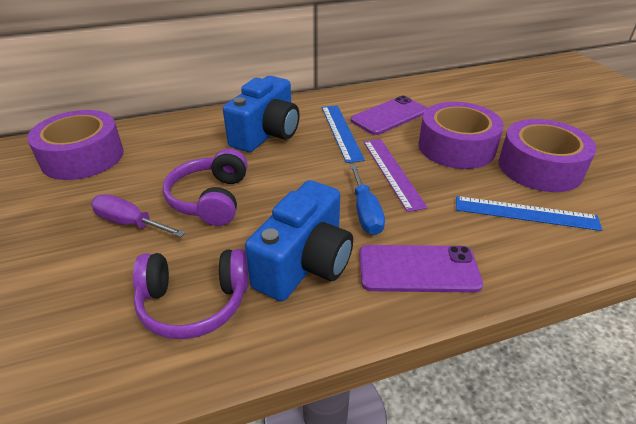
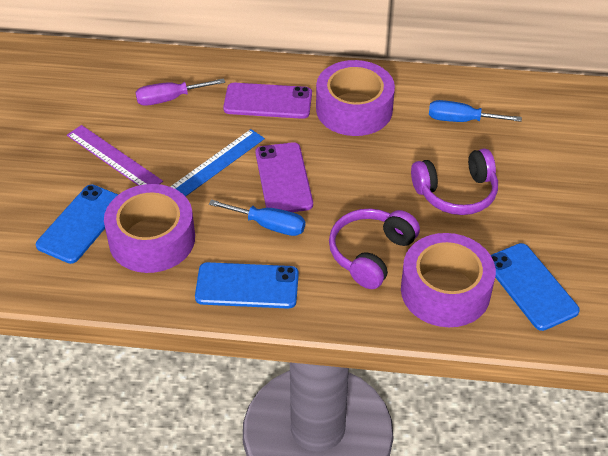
blue camera: [223,76,300,152] [245,180,353,301] = 2 -> none = 0
blue phone: none = 0 -> [36,184,119,264] [195,262,299,309] [491,243,580,331] = 3
blue ruler: [322,105,365,163] [456,196,602,231] = 2 -> [170,129,265,197] = 1
blue screwdriver: [350,164,385,235] = 1 -> [209,199,305,236] [429,100,522,122] = 2

